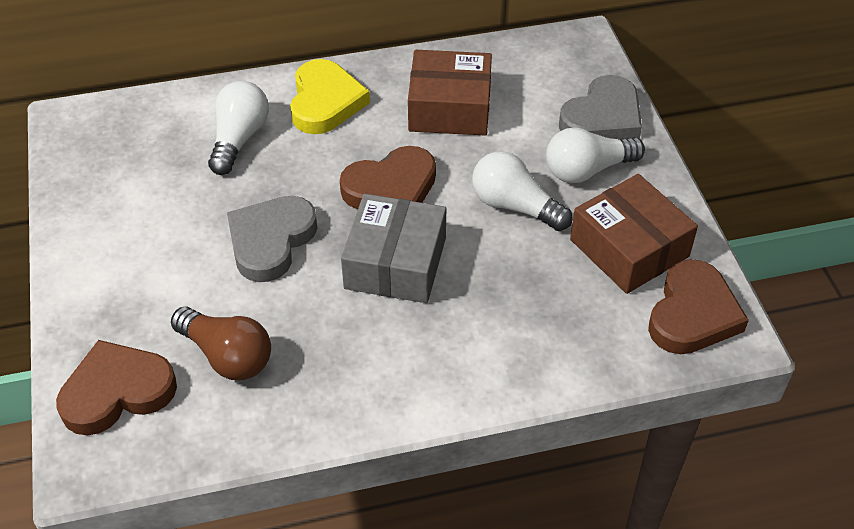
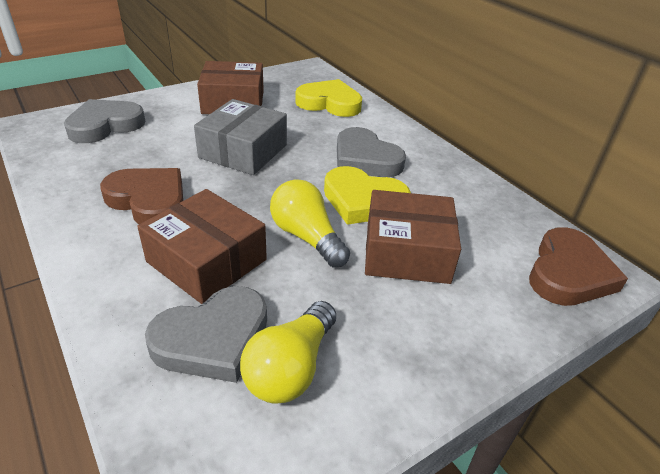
brown box: [408,50,492,136] [570,174,698,294] = 2 -> [137,189,267,304] [197,61,264,114] [365,190,461,284] = 3
brown heart: [56,340,177,435] [340,146,436,209] [648,259,749,354] = 3 -> [100,168,183,224] [529,227,628,306] = 2
brown light bulb: [171,307,271,380] = 1 -> none = 0
grey heart: [227,196,317,282] [559,75,642,139] = 2 -> [64,99,145,143] [145,286,267,383] [337,127,406,177] = 3
white light bulb: [208,81,269,175] [472,151,573,231] [546,127,645,183] = 3 -> none = 0
yellow heart: [290,59,370,134] = 1 -> [295,79,362,117] [324,166,411,225] = 2
yellow light bulb: none = 0 -> [240,301,336,403] [270,179,350,267] = 2

